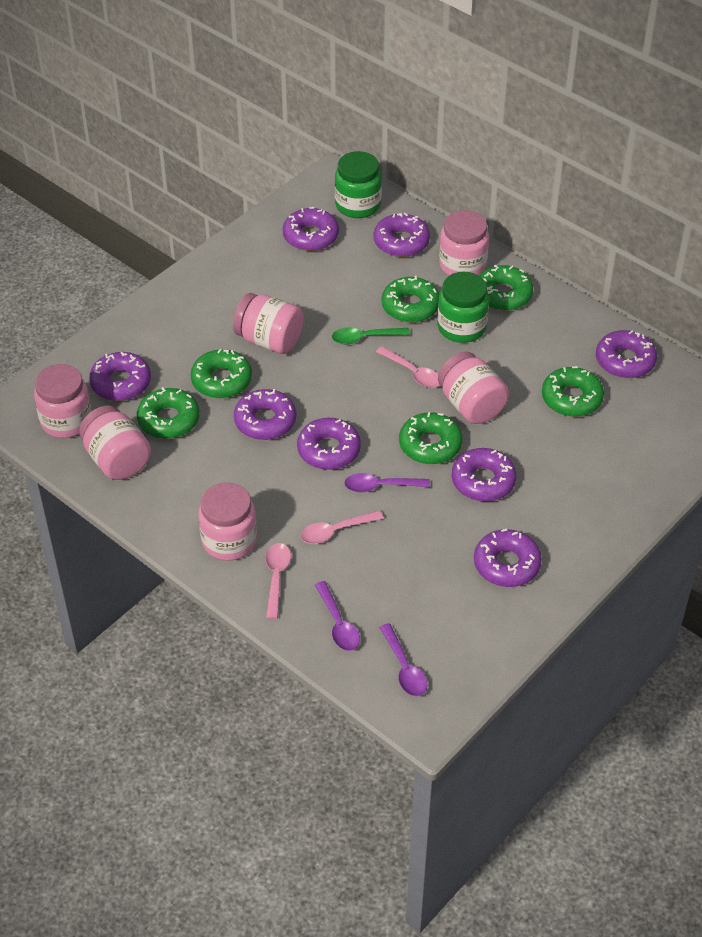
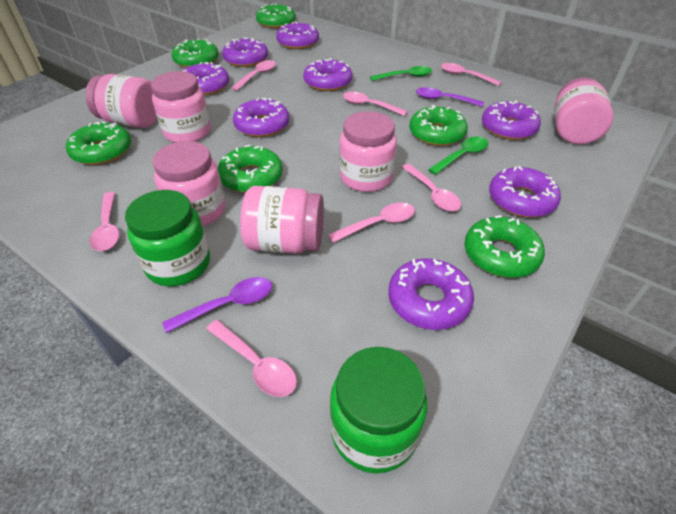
green spoon: [332,327,410,344] = 1 -> [370,66,432,81] [428,137,488,175] = 2
pink spoon: [266,543,291,619] [300,511,384,544] [376,346,440,388] = 3 -> [89,192,120,251] [206,320,297,397] [231,60,276,91] [328,203,415,243] [343,92,408,116] [402,164,461,212] [441,63,502,86] = 7
purple spoon: [315,581,360,651] [344,473,430,492] [379,623,427,696] = 3 -> [162,277,272,333] [416,87,484,107] = 2

